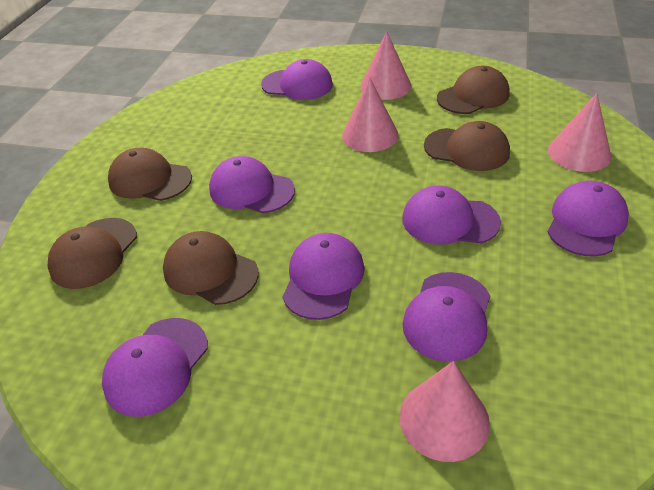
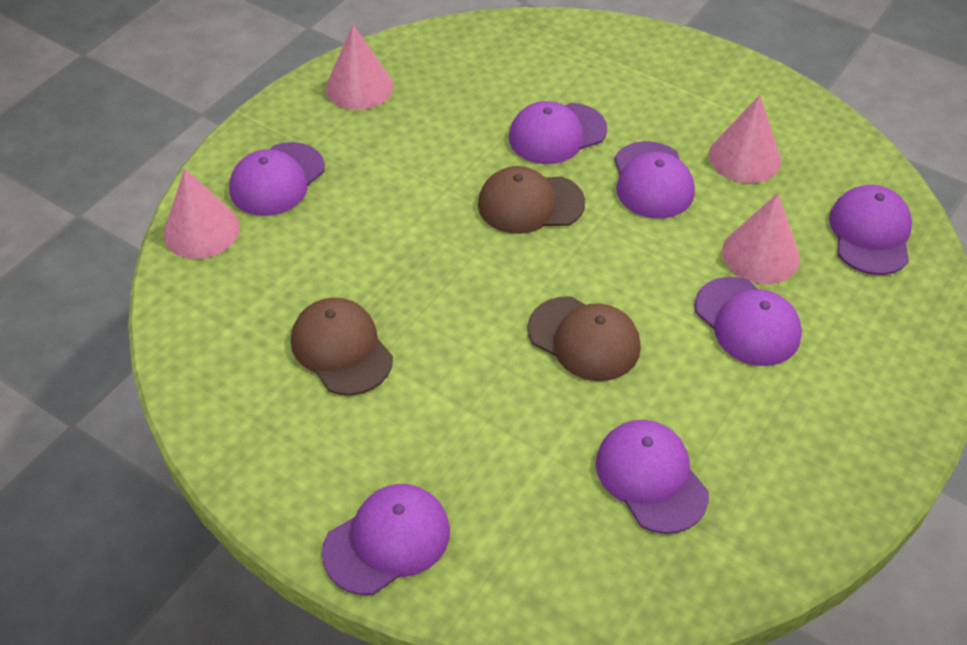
brown cap: [48,218,137,289] [108,148,192,201] [163,231,259,305] [424,121,510,171] [437,66,510,114] = 5 -> [291,298,393,396] [478,166,585,234] [528,297,641,381] = 3

